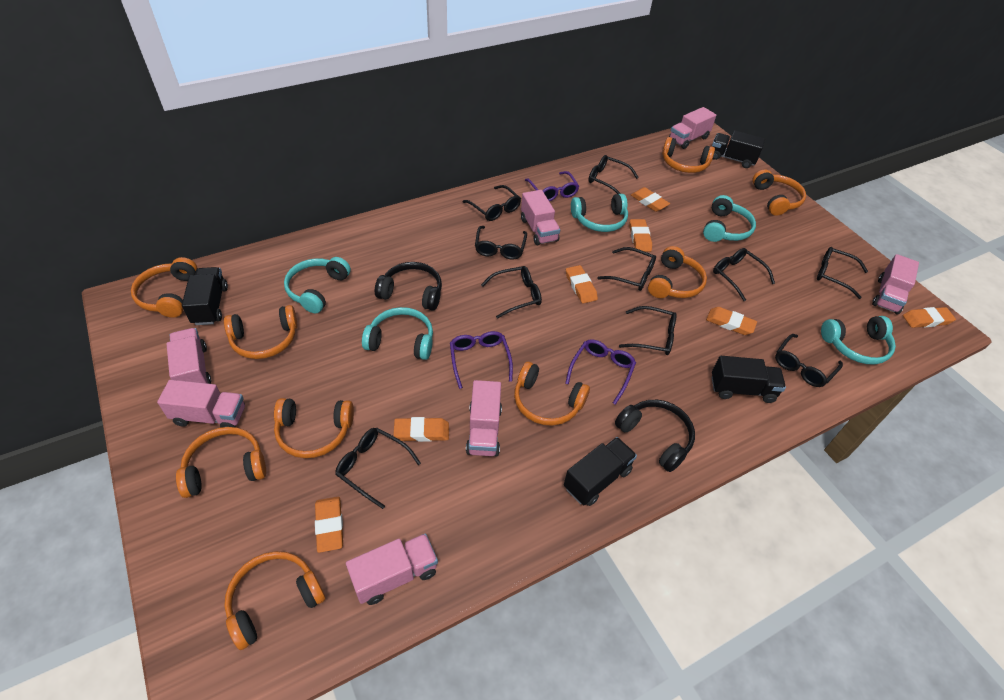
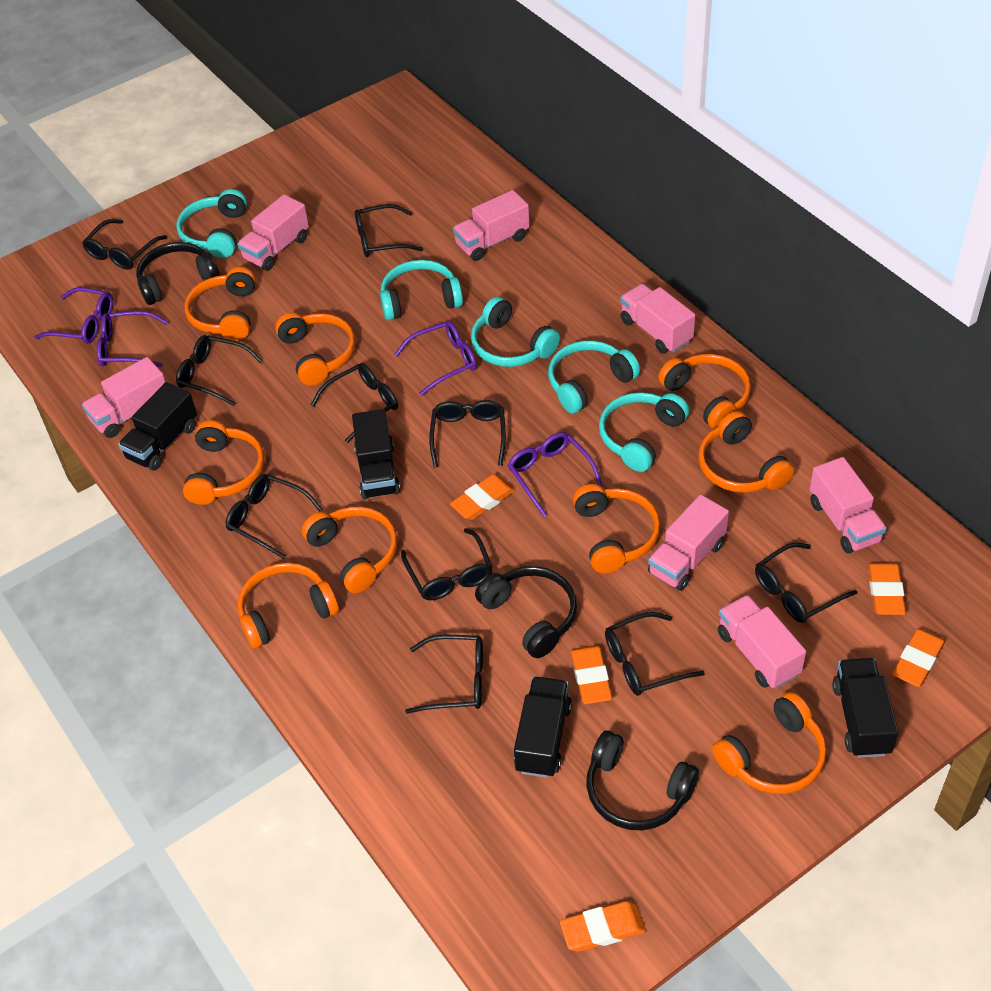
black headphones: [375,262,442,311] [615,400,695,472] = 2 -> [136,242,220,305] [475,566,577,658] [586,730,699,830] = 3
orange eraser: [315,497,343,553] [393,417,449,442] [566,265,598,304] [629,219,652,252] [631,187,670,212] [706,307,757,335] [903,307,956,328] = 7 -> [450,474,516,520] [560,901,646,952] [571,645,612,704] [868,563,906,615] [892,628,945,687] = 5
purple glasses: [450,331,513,389] [525,171,579,201] [565,339,636,405] = 3 -> [35,287,113,344] [97,311,169,367] [394,321,477,396] [508,432,603,517] = 4

